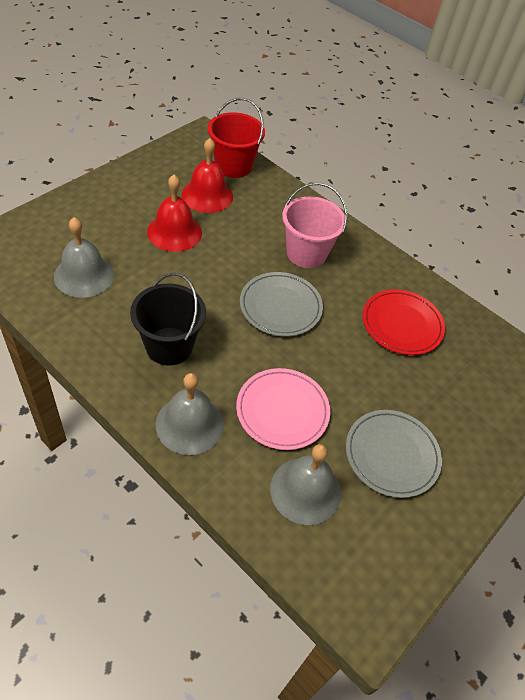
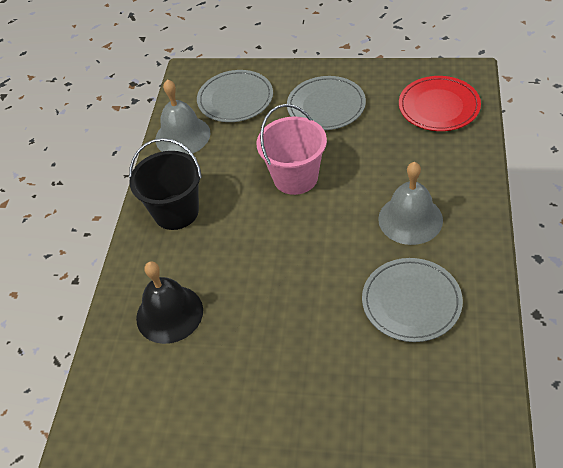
black bell: none = 0 -> [136,262,203,344] = 1
grey bell: [54,217,114,298] [156,373,224,455] [270,444,341,525] = 3 -> [155,79,211,155] [378,162,443,245] = 2
grey plate: [240,272,323,337] [346,410,442,498] = 2 -> [197,70,273,122] [287,76,366,130] [362,258,463,342] = 3
pink plate: [236,368,330,450] = 1 -> none = 0
red bell: [147,175,202,252] [182,138,233,213] = 2 -> none = 0
red bucket: [208,98,265,178] = 1 -> none = 0

